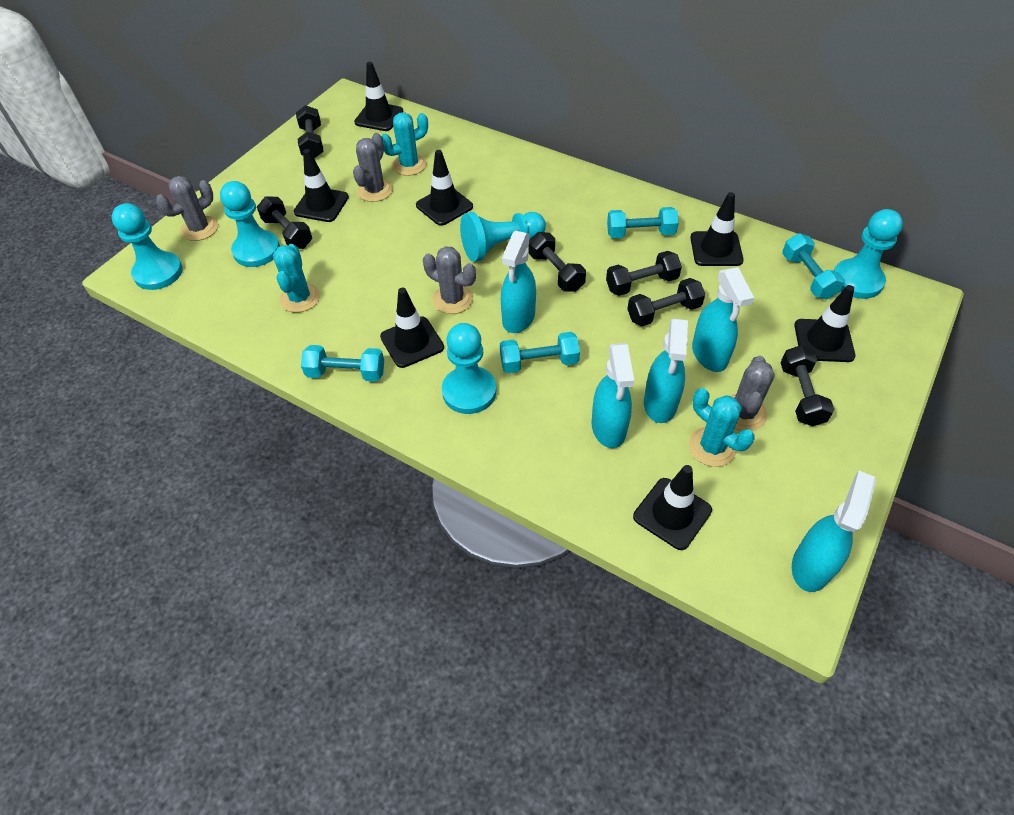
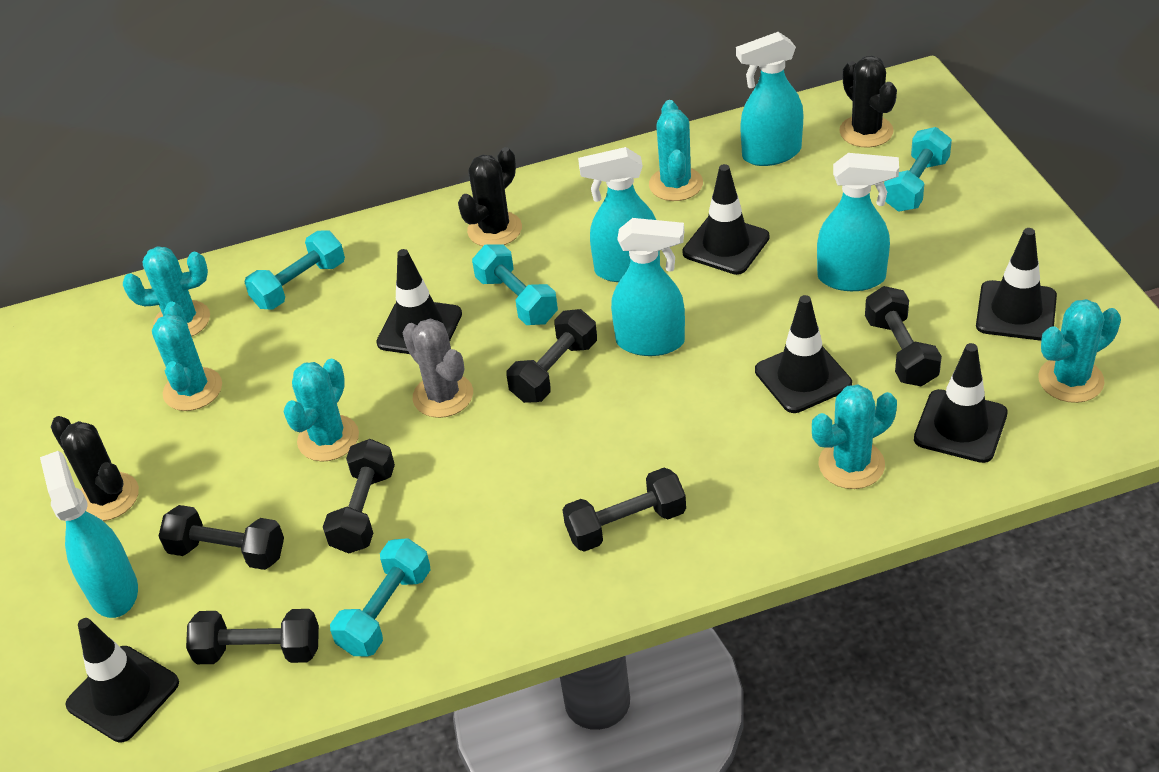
black cactus: none = 0 -> [51,416,139,521] [458,147,522,246] [840,56,897,148] = 3
black traffic cone: [294,149,349,222] [354,62,403,131] [380,288,444,368] [416,150,473,226] [633,465,712,550] [690,192,743,266] [794,285,855,362] = 7 -> [65,618,179,743] [376,249,462,354] [682,164,770,275] [755,295,852,413] [914,343,1008,463] [976,228,1057,341] = 6
grey cactus: [156,176,218,241] [353,133,393,202] [423,246,476,314] [730,356,775,431] = 4 -> [403,318,473,418] = 1
turquoise cactus: [273,244,320,313] [382,112,428,176] [689,388,754,467] = 3 -> [123,246,210,337] [152,302,222,411] [283,359,359,462] [649,100,703,201] [812,384,897,489] [1038,299,1121,403] = 6
turquoise pawn: [111,203,183,290] [220,181,280,267] [442,323,496,414] [460,212,546,262] [834,209,903,299] = 5 -> none = 0

